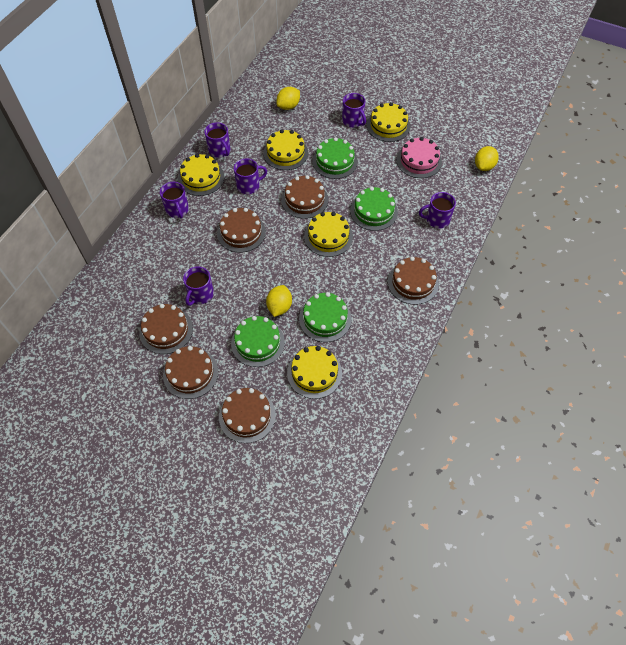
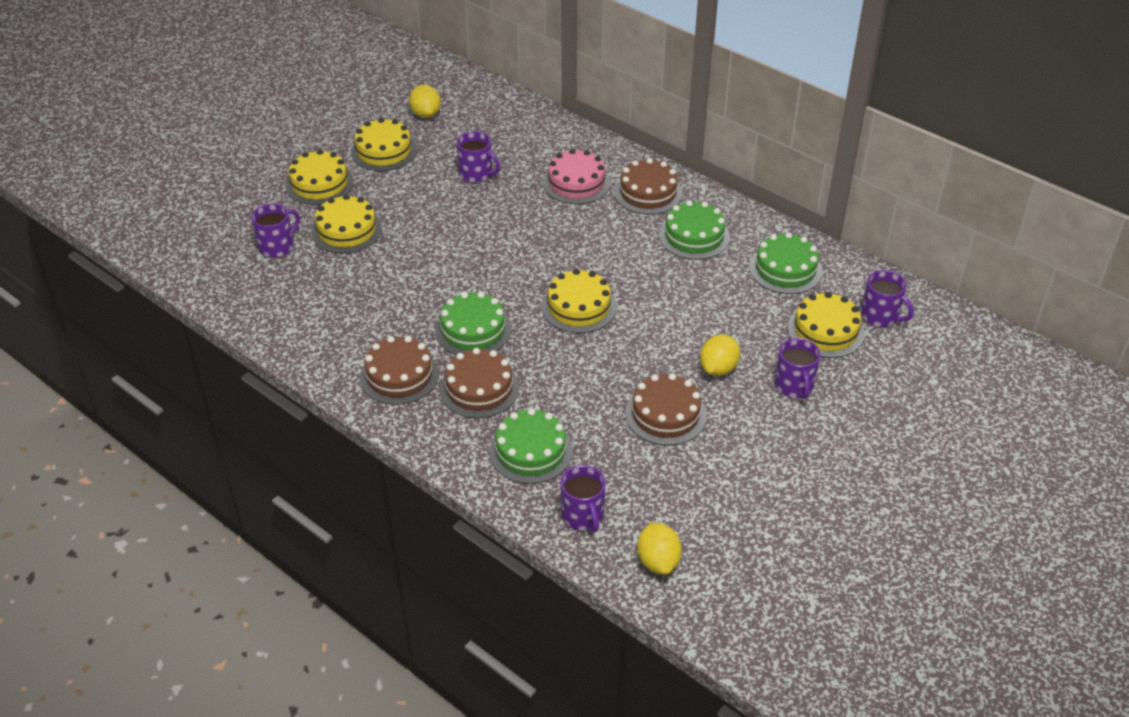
brown cake: [139,304,193,354] [163,346,218,399] [217,208,266,253] [219,388,276,443] [281,175,328,219] [388,257,439,305] = 6 -> [360,336,439,405] [439,348,519,418] [614,158,682,215] [625,373,707,445] = 4
purple mug: [160,182,189,218] [183,266,214,306] [204,122,230,158] [234,158,267,194] [342,93,366,127] [419,192,456,228] = 6 -> [251,204,300,258] [457,131,500,182] [560,465,606,533] [775,338,821,399] [861,270,914,327] = 5

